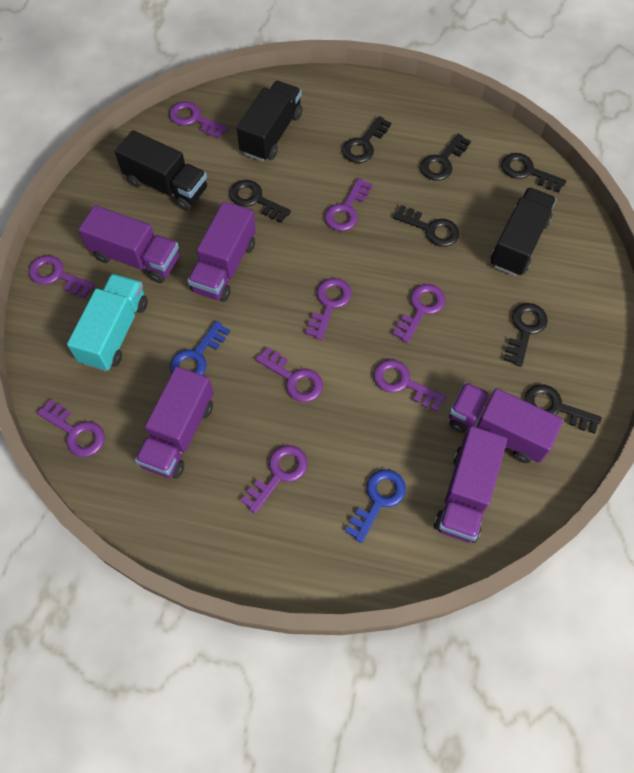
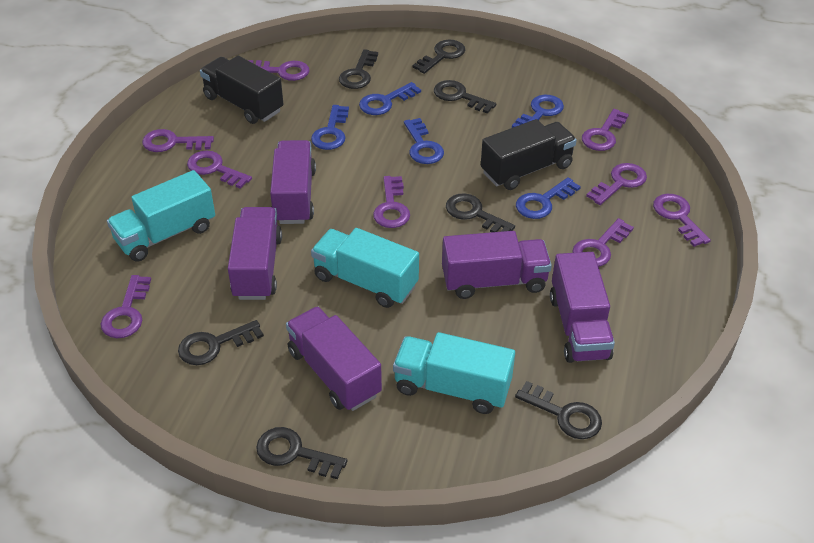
black truck: [114,130,207,211] [237,81,302,162] [491,187,556,276] = 3 -> [200,56,283,124] [481,119,577,190] = 2
blue key: [170,321,230,375] [345,469,406,543] = 2 -> [311,105,349,150] [359,82,421,115] [404,118,444,164] [512,95,564,128] [516,177,581,219] = 5
turquoise truck: [67,274,148,371] = 1 -> [107,170,215,262] [311,228,419,308] [393,332,515,414] = 3

